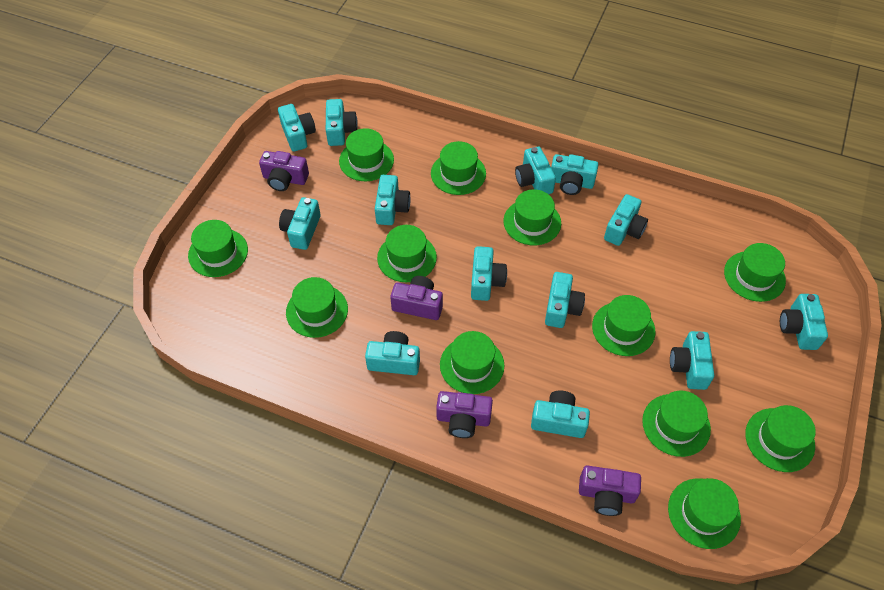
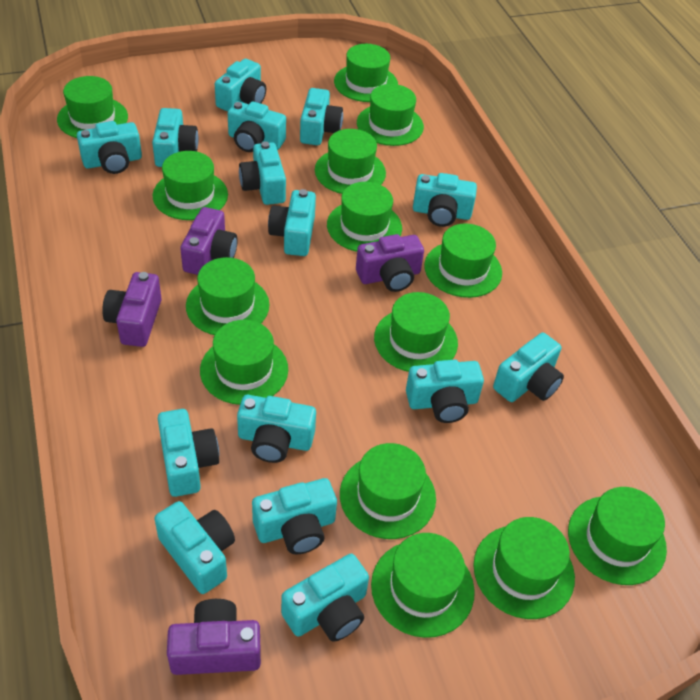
green hat: [188,220,248,277] [286,277,348,338] [339,128,394,181] [377,225,437,282] [431,141,486,195] [440,331,504,394] [503,189,561,245] [592,295,655,356] [642,391,711,457] [668,478,741,549] [724,243,786,302] [745,405,816,472] = 12 -> [57,76,128,138] [153,151,228,220] [186,257,269,335] [200,320,288,405] [315,129,386,194] [327,182,402,252] [334,44,398,102] [340,443,436,539] [357,84,424,146] [371,533,475,638] [374,292,458,372] [424,224,502,298] [473,517,575,619] [568,487,667,585] = 14
turquoise camera: [278,104,316,152] [279,197,321,250] [326,99,358,146] [365,331,420,375] [375,175,411,225] [471,246,507,301] [515,147,556,194] [531,390,590,438] [545,272,585,328] [551,154,598,195] [604,194,648,246] [670,331,714,390] [780,294,828,350] = 13 -> [77,121,142,174] [152,108,199,167] [155,501,235,594] [158,409,219,497] [215,59,266,111] [228,101,286,152] [237,395,316,463] [239,141,286,205] [252,478,337,554] [268,189,316,256] [281,554,369,642] [300,88,343,145] [406,360,484,423] [413,173,477,227] [493,333,564,402] = 15

